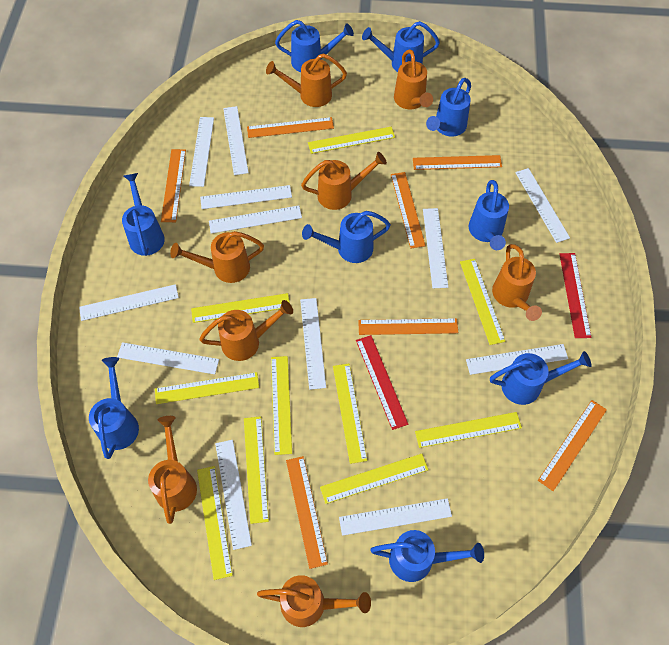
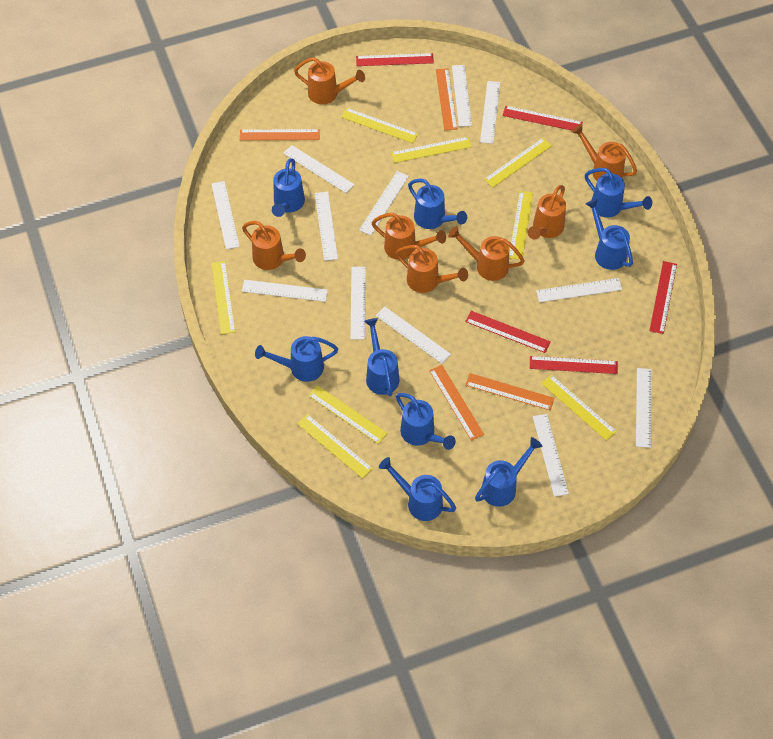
orange ruler: [161,149,186,222] [247,117,334,138] [286,456,328,569] [358,318,458,335] [391,172,426,249] [413,155,502,170] [538,400,607,491] = 7 -> [240,129,320,140] [429,365,484,441] [436,68,457,130] [465,373,554,410] = 4
orange watering can: [148,416,197,524] [170,231,264,283] [199,300,293,361] [257,575,371,627] [266,53,347,107] [301,152,387,210] [394,49,433,110] [492,244,542,321] = 8 -> [242,221,306,270] [294,57,365,104] [371,213,446,260] [396,245,468,293] [448,226,525,281] [528,185,566,240] [572,124,637,181] = 7
red ruler: [356,335,408,430] [559,253,591,338] = 2 -> [356,53,434,66] [465,311,551,353] [503,106,583,130] [530,356,618,374] [649,261,677,334] = 5
yellow ruler: [155,372,259,404] [191,293,290,323] [197,466,233,580] [244,416,269,524] [271,356,292,455] [308,127,395,154] [320,454,429,504] [333,364,368,464] [415,412,522,448] [460,259,506,345] = 10 -> [211,261,235,334] [297,414,373,479] [308,385,387,444] [341,108,418,143] [391,137,472,163] [484,138,552,187] [509,191,533,260] [541,375,617,441] = 8

